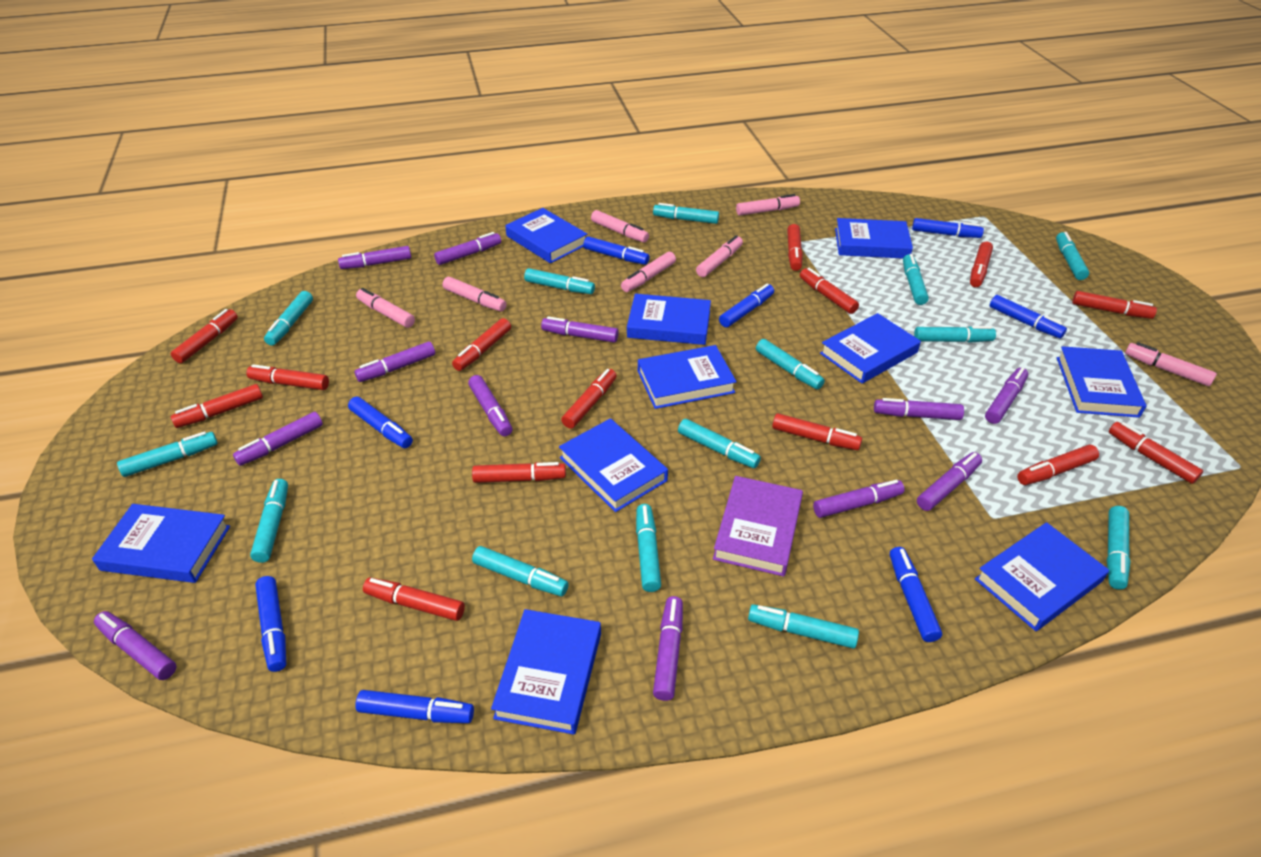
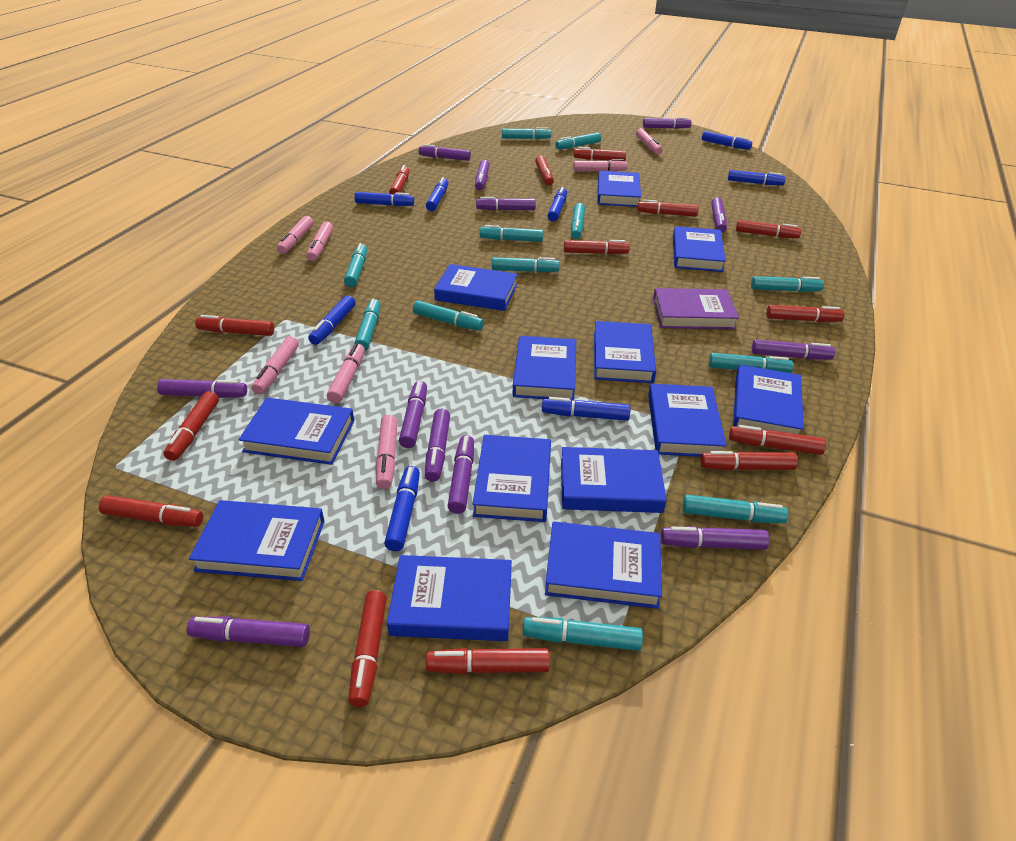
blue book: [92,504,230,583] [491,609,601,735] [505,208,587,263] [559,418,668,512] [627,294,711,345] [638,345,736,409] [820,313,921,383] [835,218,913,259] [975,522,1109,631] [1057,346,1146,418] = 10 -> [189,500,325,581] [239,398,354,465] [387,555,512,641] [434,264,518,311] [473,435,551,522] [513,336,576,401] [545,522,662,609] [561,447,667,513] [594,321,656,383] [597,171,641,207] [648,384,727,457] [673,226,726,272] [733,365,804,434] = 13
turquoise marker: [117,431,218,477] [250,479,288,563] [264,291,313,345] [472,546,569,596] [524,268,595,294] [636,504,661,592] [653,203,719,224] [678,419,761,468] [748,604,859,649] [756,339,825,389] [903,254,929,305] [914,326,996,343] [1056,232,1089,280] [1107,506,1131,590] = 14 -> [344,243,367,287] [354,299,381,351] [413,301,484,331] [480,225,543,242] [492,257,560,272] [502,127,551,139] [523,617,643,651] [555,133,601,149] [571,203,585,239] [683,495,788,523] [709,353,793,373] [751,276,824,292] = 12

